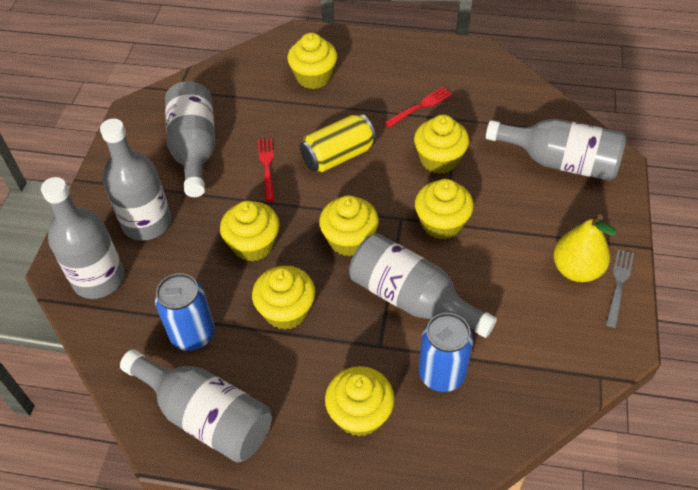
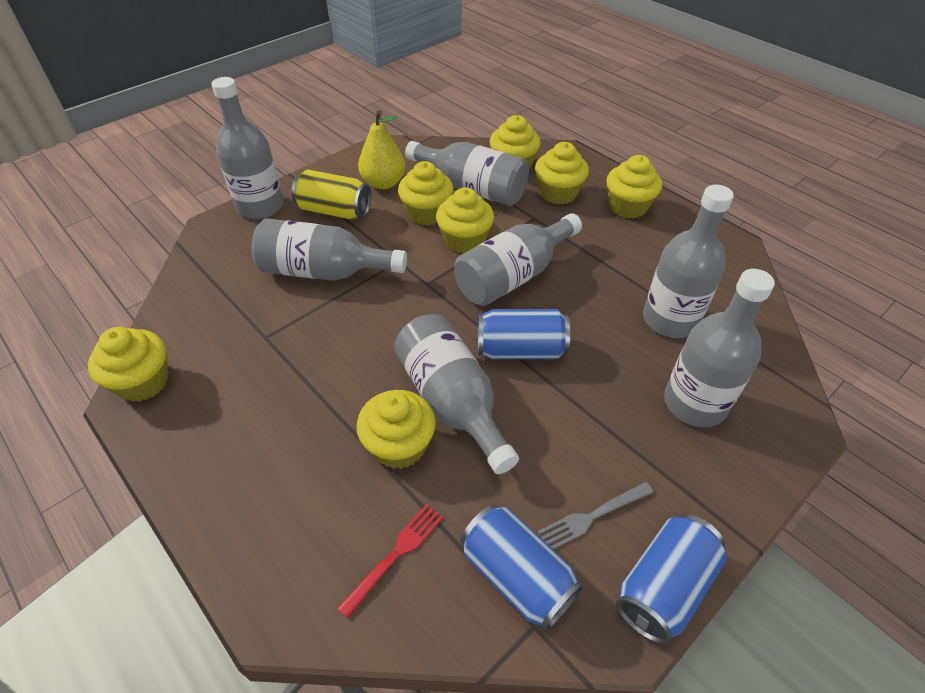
blue can: [155,273,215,351] [418,313,473,392] = 2 -> [461,504,583,631] [478,309,570,359] [616,514,727,645] = 3
grey bottle: [41,177,124,299] [100,118,171,241] [120,349,272,463] [165,81,216,197] [349,233,497,338] [486,119,626,181] = 6 -> [211,77,284,219] [252,218,407,281] [394,314,519,474] [405,141,529,206] [454,213,582,306] [643,185,734,338] [664,269,775,427] = 7
red fork: [258,138,275,202] [384,87,452,127] = 2 -> [337,504,443,618] = 1

